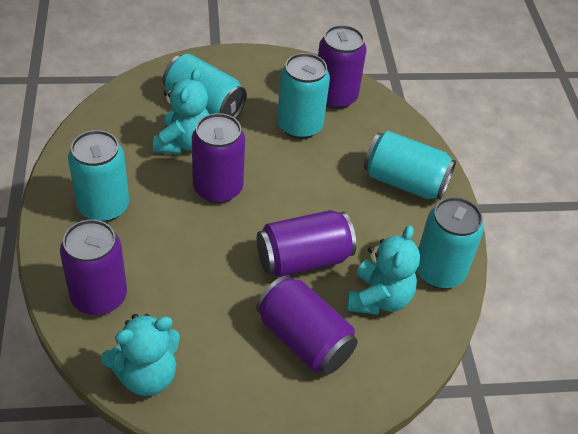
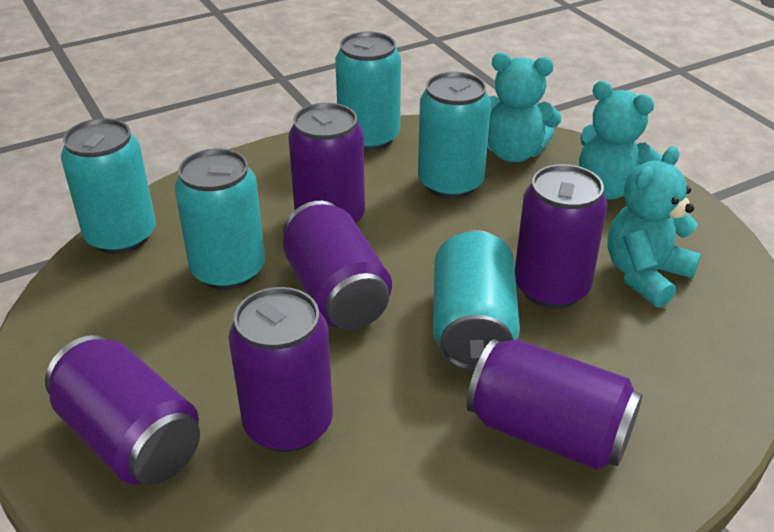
purple can: [60,219,127,315] [192,113,245,203] [256,275,358,375] [257,210,356,278] [318,25,366,109] = 5 -> [45,335,200,485] [228,287,333,452] [283,201,392,330] [289,103,365,223] [467,339,643,470] [515,164,607,309] = 6

